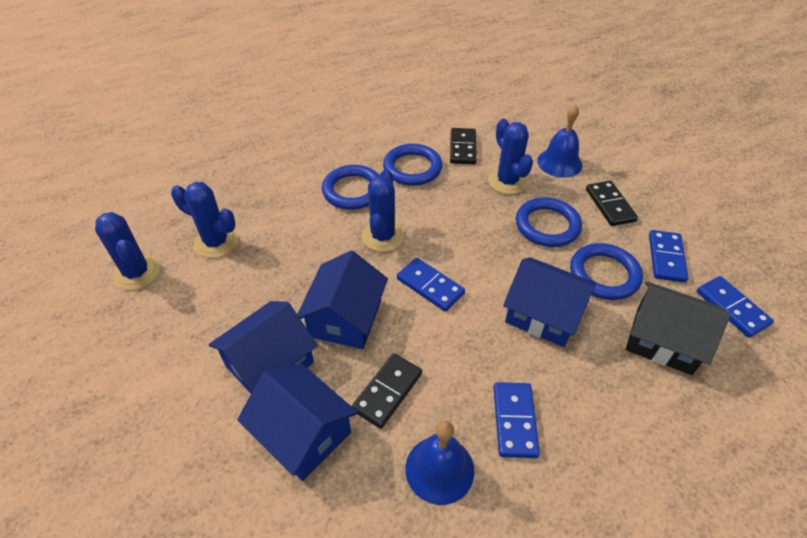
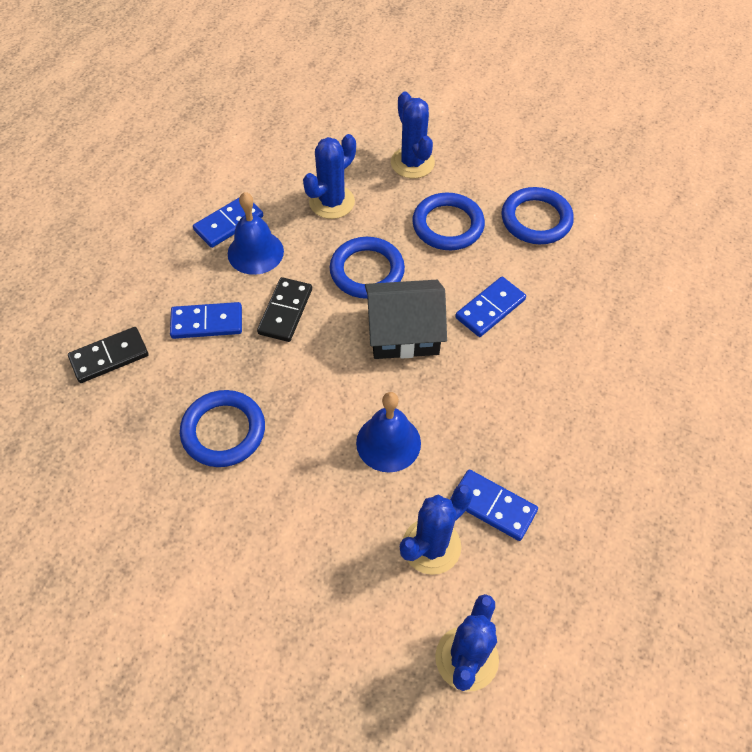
black domino: [352,353,422,429] [450,128,477,164] [586,181,638,226] = 3 -> [68,327,149,383] [257,277,312,342] = 2
blue house: [209,301,318,394] [237,364,358,481] [297,251,388,349] [503,257,596,347] = 4 -> none = 0

